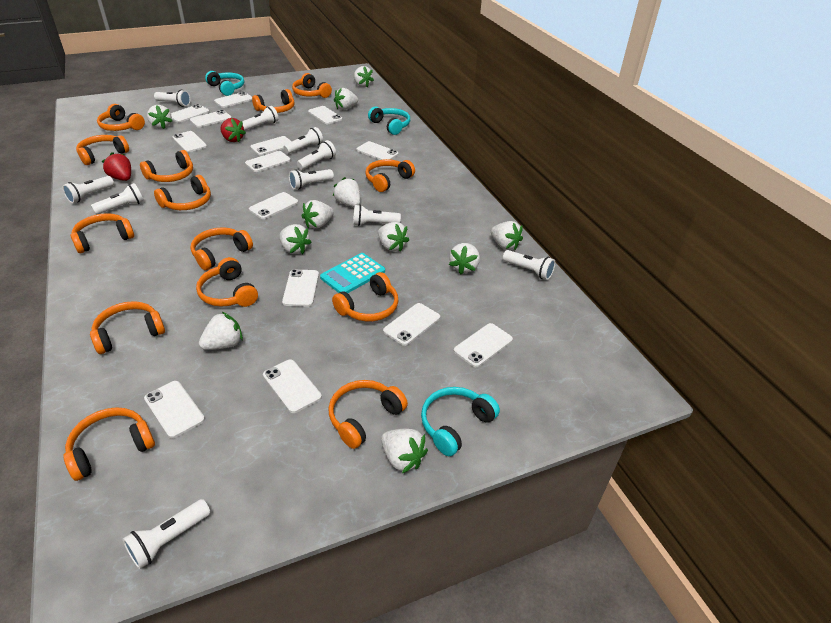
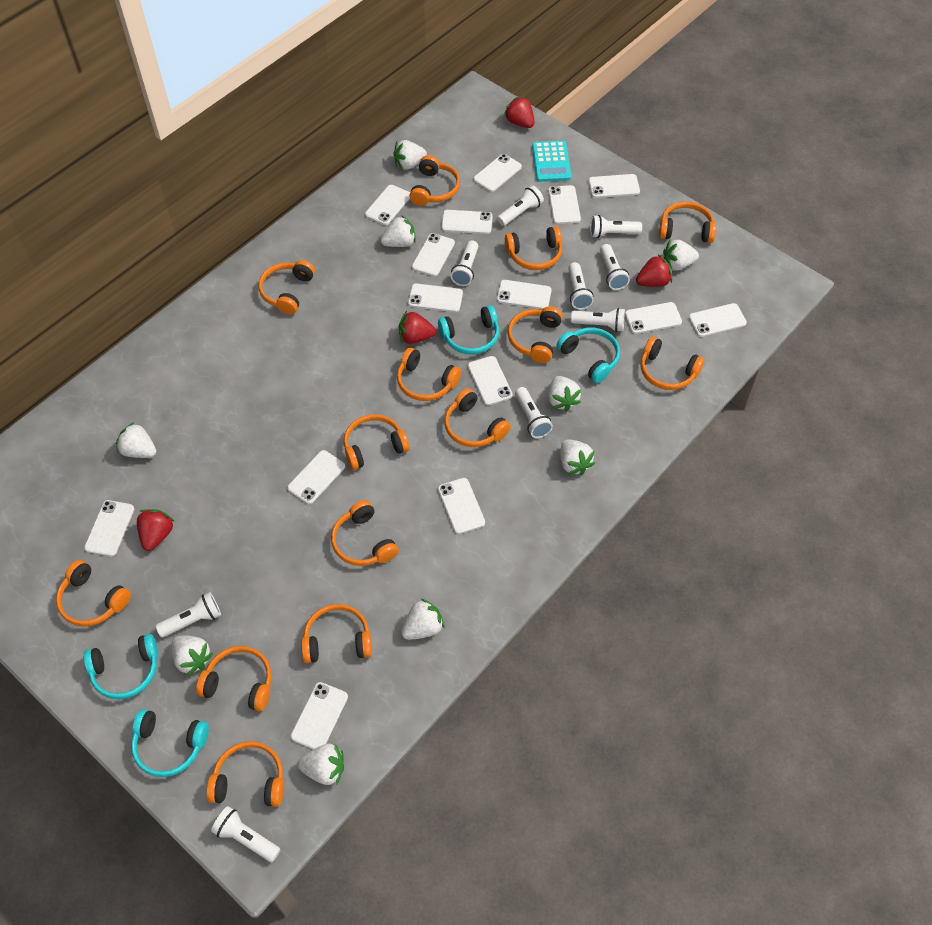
red strawberry: [102,152,131,181] [220,118,246,142] = 2 -> [137,509,175,551] [399,311,436,344] [504,96,534,128] [636,254,672,287] = 4
turquoise headphones: [205,71,244,96] [368,106,410,135] [421,387,500,456] = 3 -> [83,634,158,699] [131,709,209,777] [438,305,499,355] [556,327,620,383] = 4
white flashlight: [62,176,114,203] [91,183,144,215] [123,499,211,569] [154,90,191,107] [242,106,279,131] [284,127,323,154] [289,169,334,189] [297,140,336,170] [353,205,401,226] [503,250,555,280] = 10 -> [156,592,221,637] [211,806,280,862] [451,240,478,286] [497,185,544,226] [515,387,553,438] [568,262,594,310] [571,308,625,332] [590,215,642,238] [600,244,630,290] = 9
white phone: [144,381,205,438] [171,104,209,123] [172,131,207,152] [190,110,232,127] [214,92,252,108] [245,151,291,172] [249,192,298,219] [250,136,292,156] [263,360,322,413] [282,269,319,307] [308,106,342,124] [356,141,398,160] [383,303,440,346] [454,323,513,367] = 14 -> [84,500,134,557] [287,450,345,504] [291,682,348,749] [365,185,410,225] [408,283,463,312] [412,233,455,276] [438,478,485,534] [441,210,493,234] [468,356,513,405] [473,154,522,192] [497,280,551,309] [548,185,581,224] [588,174,640,198] [625,302,682,334] [689,303,747,337] = 15
white strawberry: [147,105,172,129] [199,312,243,350] [279,224,311,254] [301,200,334,229] [333,177,360,207] [334,88,358,110] [354,66,374,87] [378,222,409,252] [381,429,428,473] [449,243,480,274] [491,221,523,250] = 11 -> [116,422,156,458] [172,635,213,676] [297,743,344,785] [380,215,416,247] [393,140,427,170] [401,599,444,640] [548,376,581,412] [560,440,595,475] [663,240,699,271] = 9

